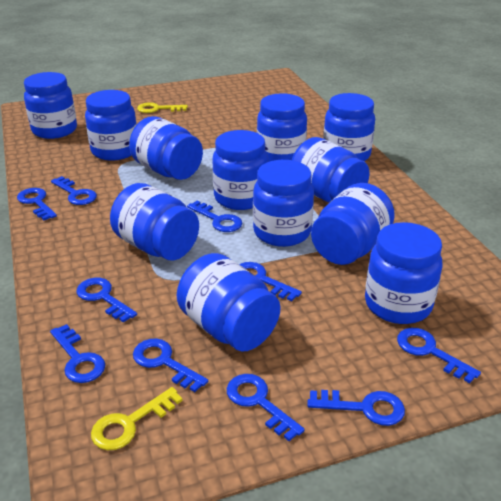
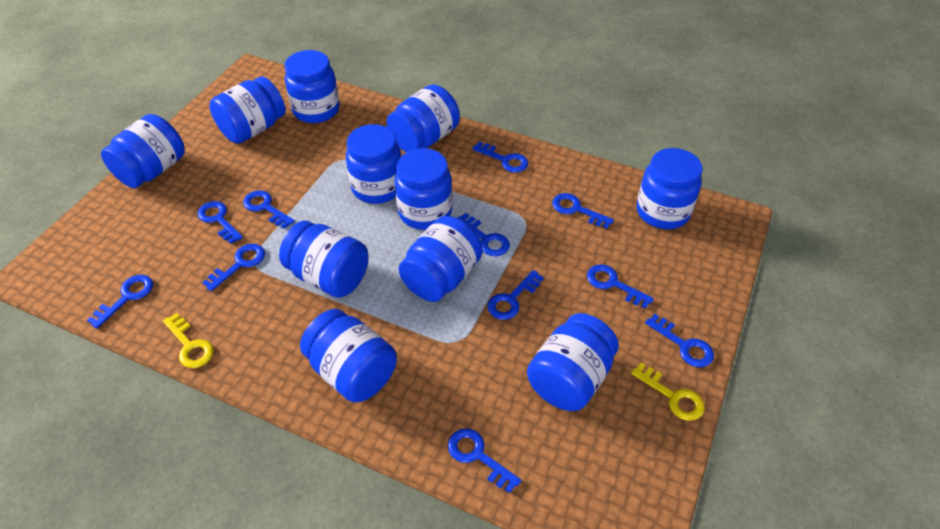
blue jar: [24,72,77,139] [85,90,137,161] [110,183,199,260] [129,116,203,180] [177,253,280,352] [212,130,268,210] [253,160,314,247] [257,93,307,162] [292,137,369,202] [311,183,395,265] [323,93,375,161] [365,222,442,324] = 12 -> [101,114,185,188] [209,76,286,144] [279,221,369,298] [285,50,340,123] [300,309,397,403] [346,124,401,204] [387,85,460,152] [395,148,453,230] [399,216,483,302] [527,313,619,411] [637,148,703,229] = 11
blue key: [17,188,57,220] [50,324,105,383] [51,176,97,205] [76,278,137,323] [133,338,208,392] [187,201,242,232] [227,374,305,441] [239,262,302,301] [307,390,405,426] [397,328,481,383] = 10 -> [87,275,153,329] [197,201,243,244] [202,244,265,291] [243,190,295,229] [448,428,521,493] [457,213,510,256] [472,141,528,173] [487,270,544,320] [552,193,614,229] [587,264,654,309] [645,314,714,367] = 11

